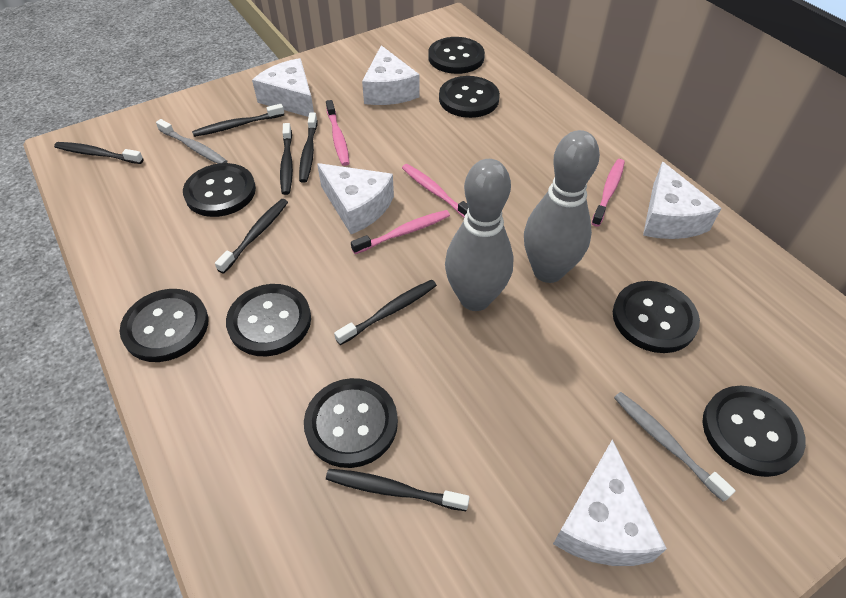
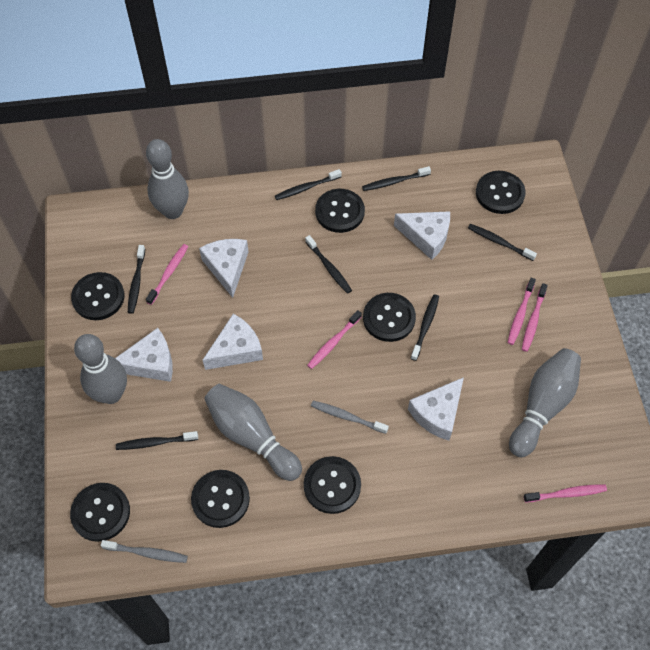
black button: [120,289,208,362] [183,163,256,217] [226,284,311,356] [304,378,398,468] [428,37,485,74] [439,76,500,118] [613,281,700,353] [703,386,806,477] = 8 -> [70,483,130,542] [71,272,124,320] [191,470,250,528] [304,456,361,514] [315,189,365,233] [363,293,416,342] [476,171,526,214] = 7
grey bowling pin: [445,159,514,311] [524,130,600,283] = 2 -> [74,334,127,404] [146,139,189,219] [204,384,302,481] [509,348,581,457] = 4
pink toothbrush: [326,100,349,166] [351,210,450,254] [402,164,468,218] [591,159,625,227] = 4 -> [146,244,188,305] [307,310,362,369] [507,278,536,345] [522,283,548,352] [524,484,607,503] = 5

